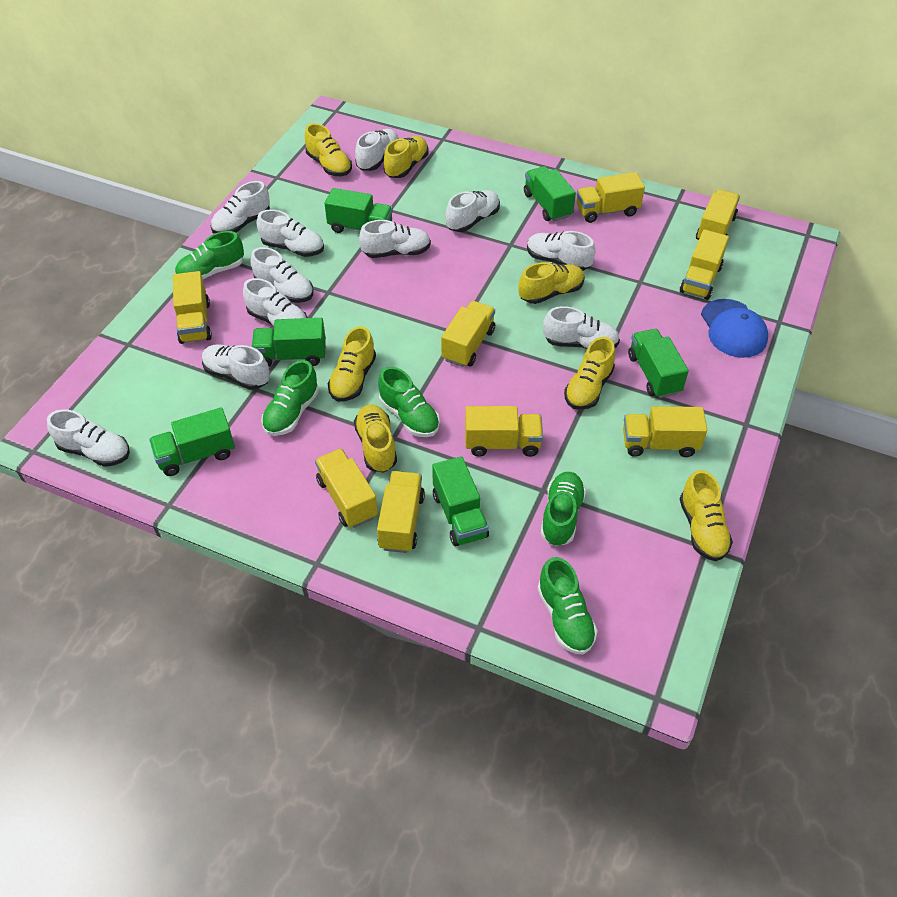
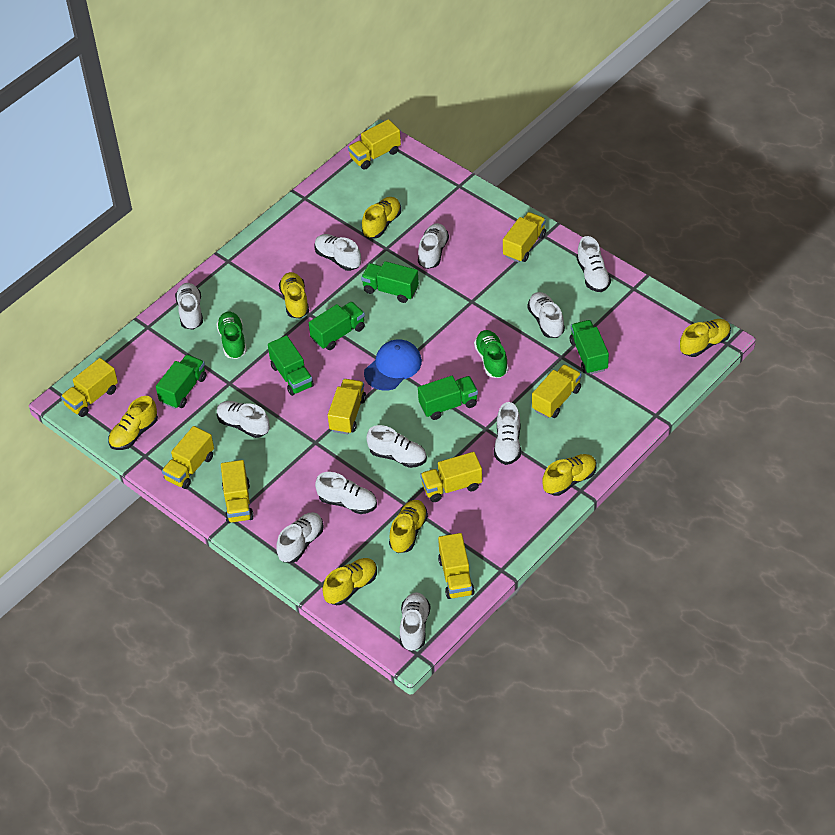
green shoe: [175,231,244,279] [261,360,319,436] [378,367,440,437] [537,557,598,654] [540,472,586,546] = 5 -> [216,312,247,359] [474,330,508,378] = 2

